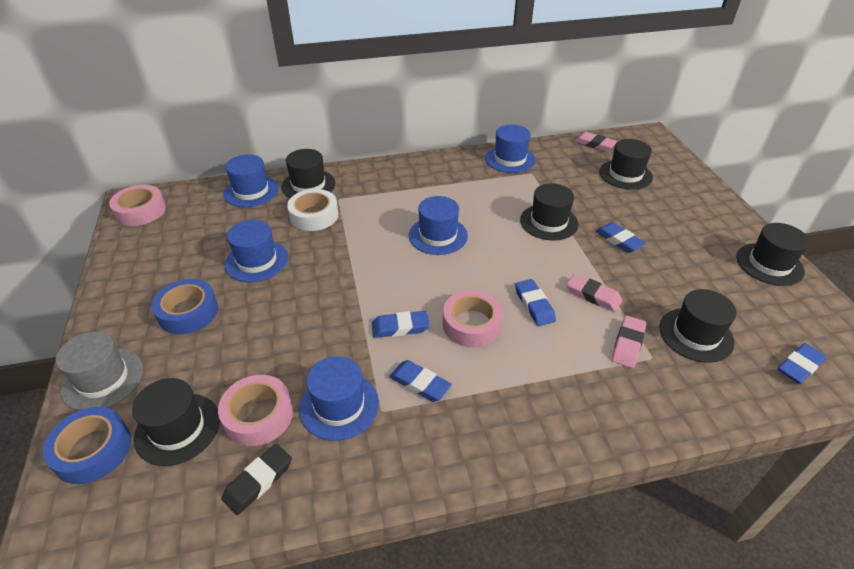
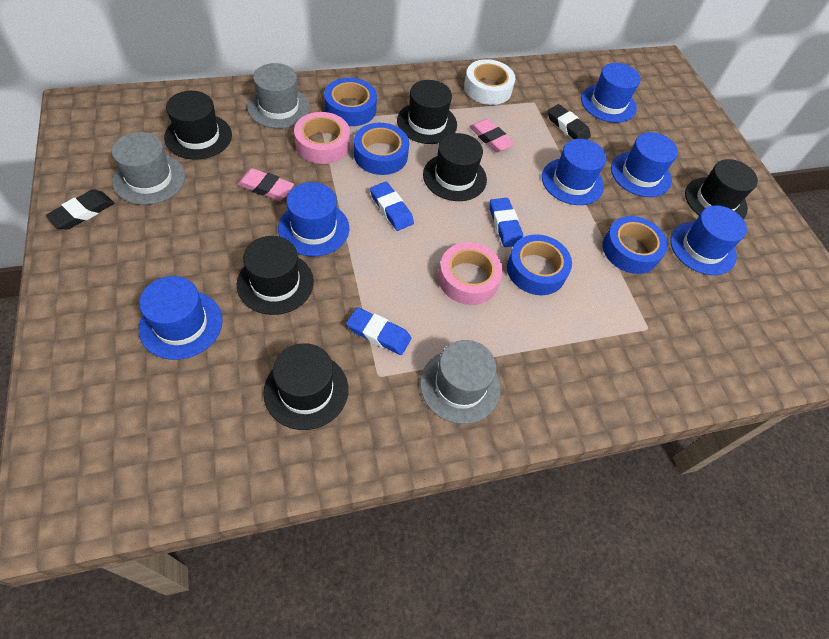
black eraser: [222,444,292,515] = 1 -> [46,189,114,230] [548,104,591,139] = 2
blue eraser: [372,311,430,338] [389,360,452,402] [515,279,556,326] [596,222,646,253] [778,343,827,384] = 5 -> [346,307,411,355] [370,182,414,231] [490,198,523,247] = 3
blue hat: [223,155,279,207] [225,220,288,282] [299,356,379,441] [409,196,468,255] [485,125,536,173] = 5 -> [139,276,223,360] [278,182,349,257] [542,139,607,205] [581,63,641,123] [611,132,678,197] [670,205,747,275] = 6
blue tape: [43,407,131,484] [151,279,218,334] = 2 -> [324,78,377,126] [354,123,409,175] [507,234,572,295] [603,216,668,274] = 4
grey hat: [56,332,143,411] = 1 -> [111,132,185,205] [247,63,310,129] [420,340,500,424] = 3
pink eraser: [567,274,622,312] [574,132,617,151] [612,316,646,368] = 3 -> [237,168,294,201] [469,118,515,152] = 2
pink tape: [109,185,166,226] [218,375,293,446] [443,290,503,347] = 3 -> [294,112,350,164] [438,242,503,305] = 2

